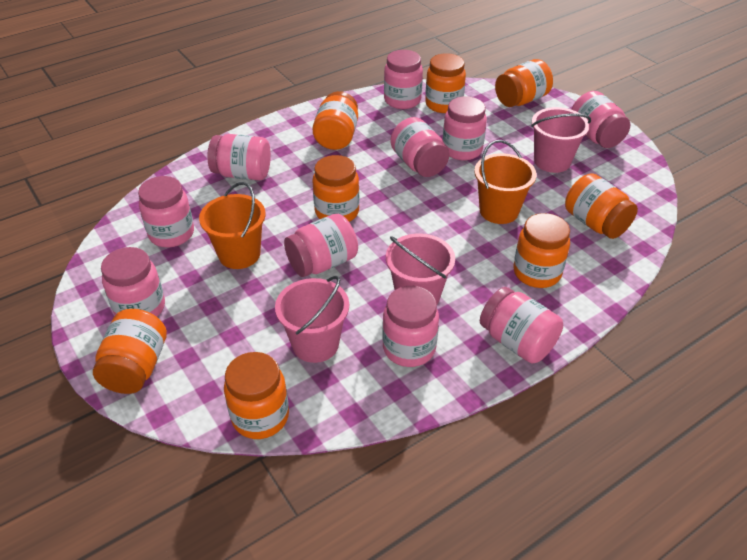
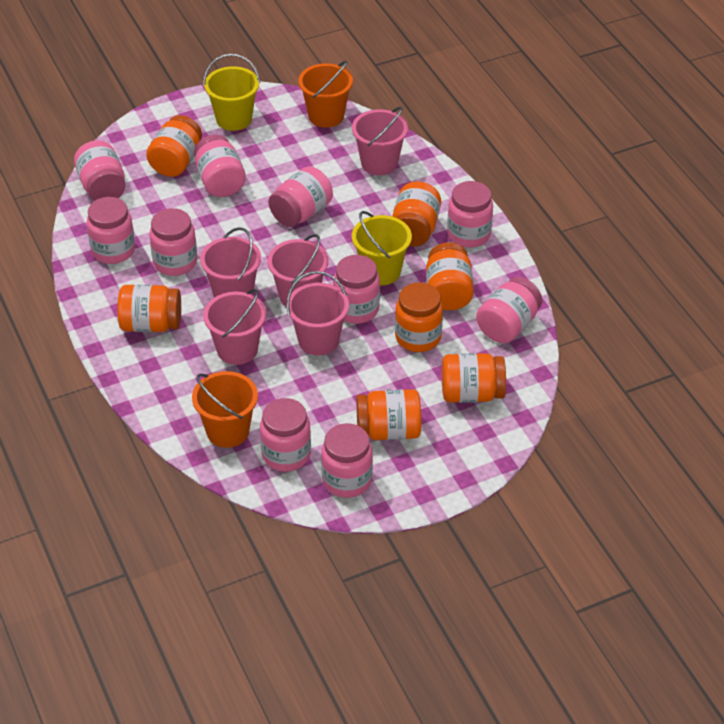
orange jar: [93,309,167,394] [224,352,289,439] [312,91,358,150] [313,155,359,222] [425,53,466,113] [495,59,553,107] [514,213,570,288] [565,173,638,239] = 8 -> [117,285,181,332] [146,115,202,177] [356,389,421,440] [392,182,441,247] [395,282,443,352] [426,242,474,310] [442,353,506,403] = 7
pink bucket: [275,276,349,363] [386,233,455,305] [531,107,591,173] = 3 -> [200,227,261,298] [203,289,266,365] [267,234,329,307] [287,271,349,355] [352,107,408,175] = 5
yellow bucket: none = 0 -> [203,54,260,131] [352,211,412,285] = 2

